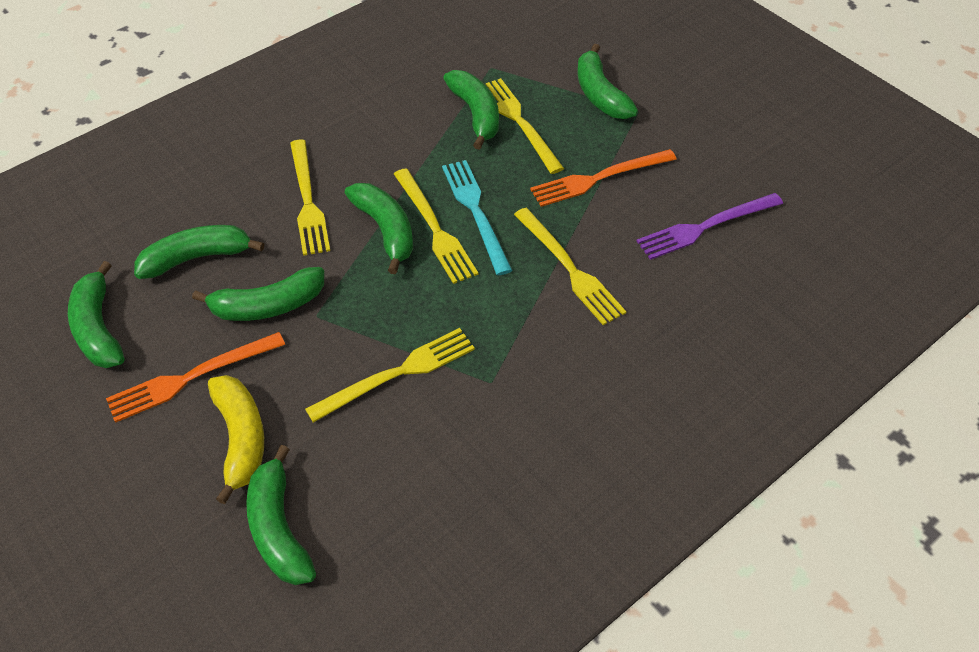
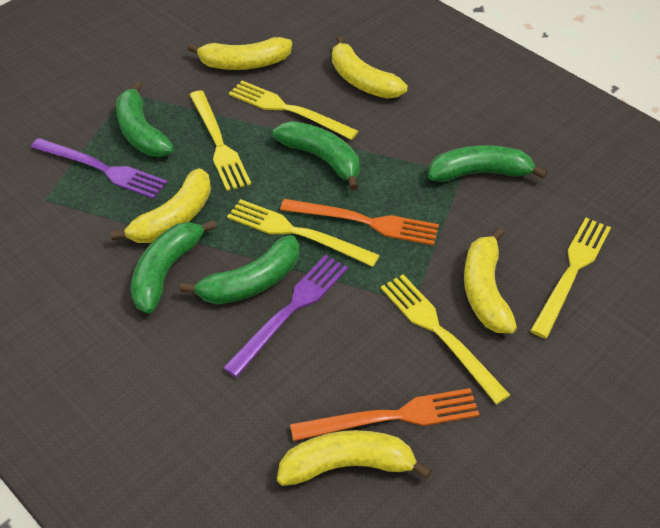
green banana: [68,261,124,368] [134,225,264,279] [192,267,324,321] [246,445,316,585] [345,183,413,274] [443,70,499,150] [578,44,638,119] = 7 -> [116,81,174,157] [131,220,217,314] [180,235,299,305] [273,121,360,190] [428,145,547,182] = 5
purple fork: [636,193,783,260] = 1 -> [31,138,167,199] [223,255,348,377] = 2
turquoise fork: [442,160,513,275] = 1 -> none = 0
yellow banana: [208,375,264,504] = 1 -> [111,168,211,243] [188,37,292,70] [277,430,432,486] [332,36,408,99] [464,228,517,333] = 5

